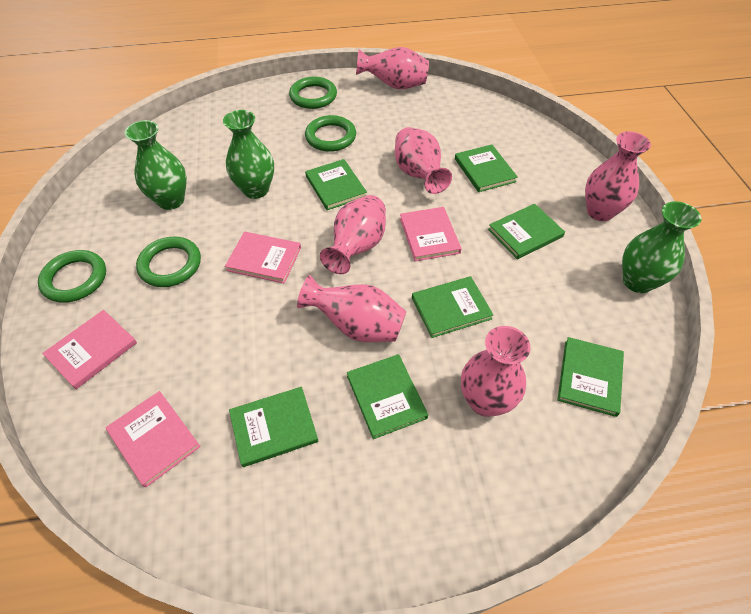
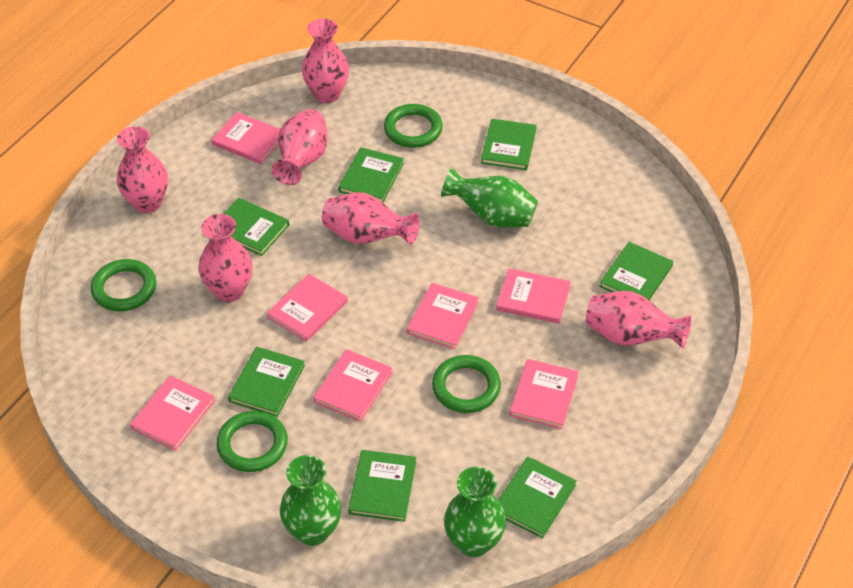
pink book: [42,310,137,389] [106,391,201,488] [225,232,301,284] [400,207,462,261] = 4 -> [130,375,215,451] [211,112,280,164] [267,273,348,342] [313,349,393,422] [407,283,479,349] [496,268,571,324] [509,359,579,429] = 7

